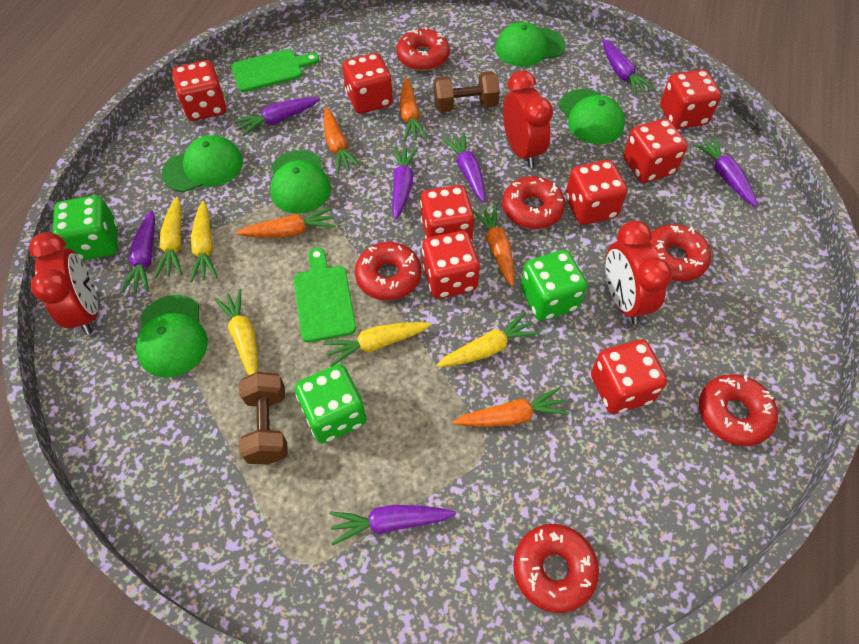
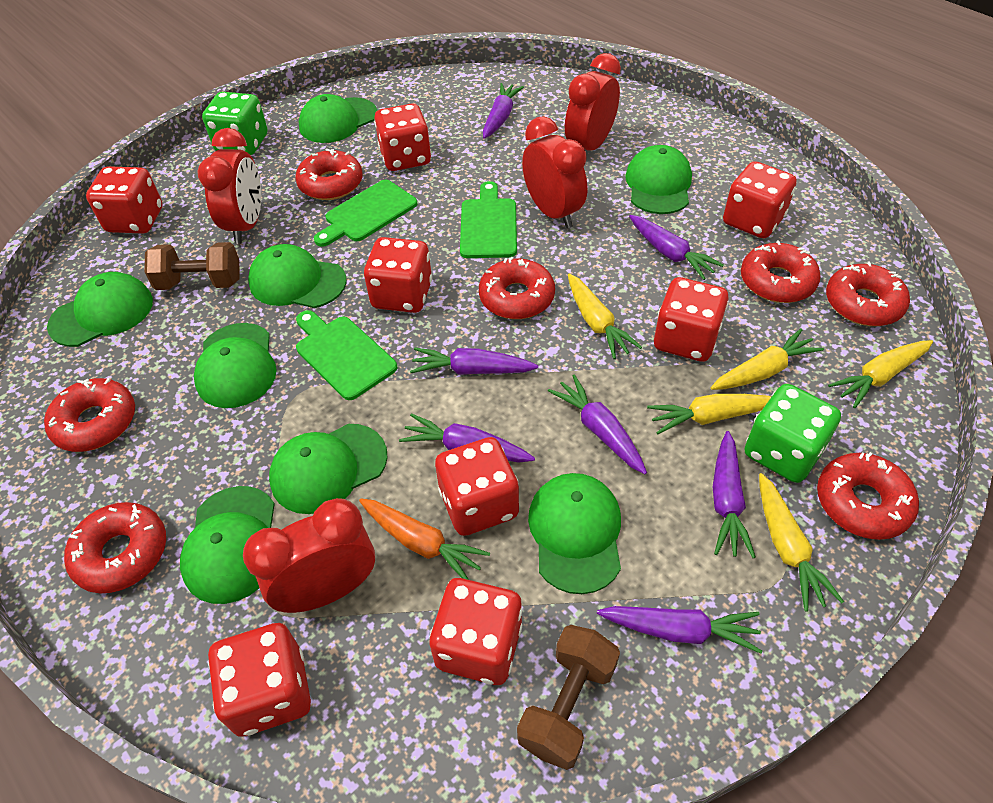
green cap: [136,295,208,378] [162,135,243,192] [270,150,331,214] [495,22,566,67] [559,89,625,144] = 5 -> [47,272,153,347] [180,486,275,604] [194,323,277,408] [248,244,346,308] [269,424,388,514] [299,94,377,143] [528,473,621,594] [625,145,692,214] = 8
green cutting board: [231,49,319,92] [294,248,356,342] = 2 -> [296,310,397,400] [314,180,417,247] [460,181,517,258] = 3
green dice: [52,196,118,260] [295,364,366,443] [521,250,587,321] = 3 -> [202,92,268,155] [745,384,841,483] = 2
orange carrot: [236,207,336,238] [324,107,360,173] [400,78,427,141] [453,387,569,427] [472,205,514,287] = 5 -> [359,498,490,580] = 1
red clock: [29,232,98,335] [503,70,553,168] [605,221,672,324] = 3 -> [197,128,261,244] [243,498,375,613] [522,116,587,228] [565,53,621,151] = 4
red donut: [355,242,421,300] [396,27,450,71] [502,176,565,229] [513,524,599,613] [649,224,711,281] [699,374,778,446] = 6 -> [44,378,135,452] [64,502,166,593] [295,149,363,200] [479,256,555,319] [741,240,821,303] [817,452,919,540] [826,262,910,326] = 7

